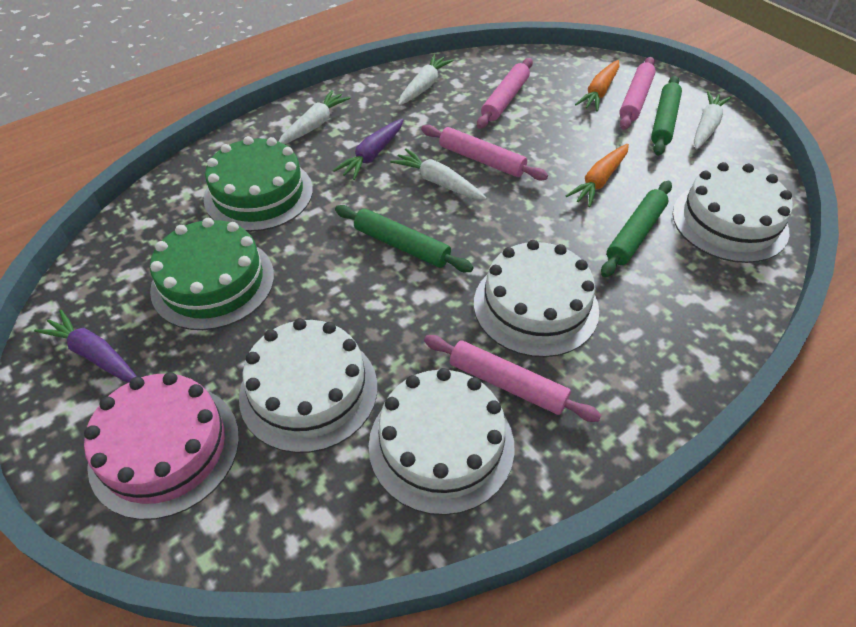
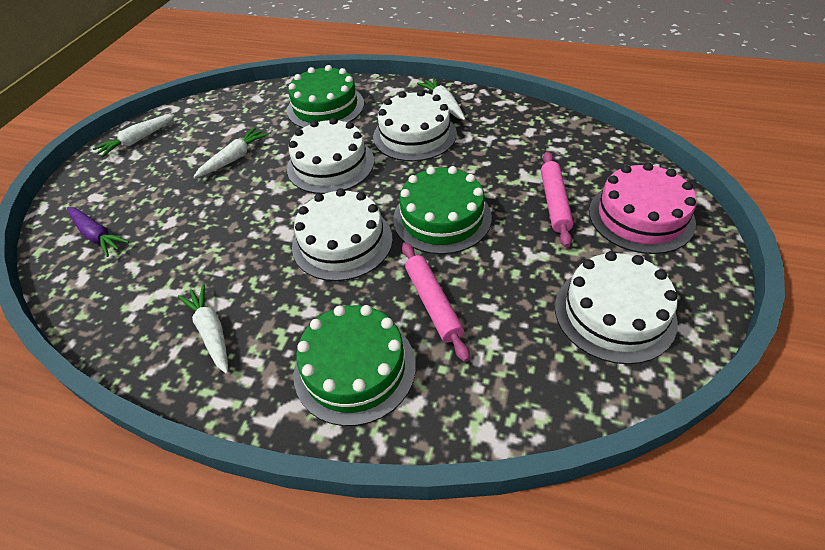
green cake: [150,218,274,330] [204,136,313,232] = 2 -> [287,65,364,128] [294,305,416,426] [393,166,492,254] = 3
green rolling pin: [335,205,474,272] [601,181,672,277] [651,76,682,156] = 3 -> none = 0
orange carrot: [566,144,629,207] [575,60,620,112] = 2 -> none = 0
pink rolling pin: [421,125,548,180] [424,335,601,422] [477,58,533,129] [619,57,656,130] = 4 -> [402,242,470,362] [541,151,574,247] = 2
purple carrot: [34,310,137,382] [333,118,404,180] = 2 -> [67,207,129,257] = 1

